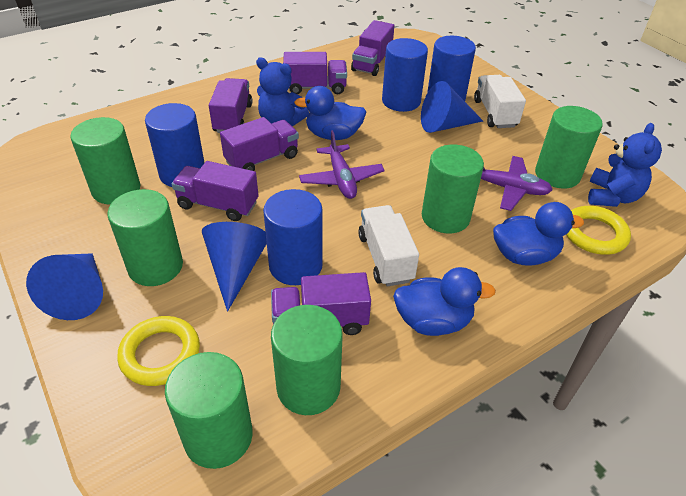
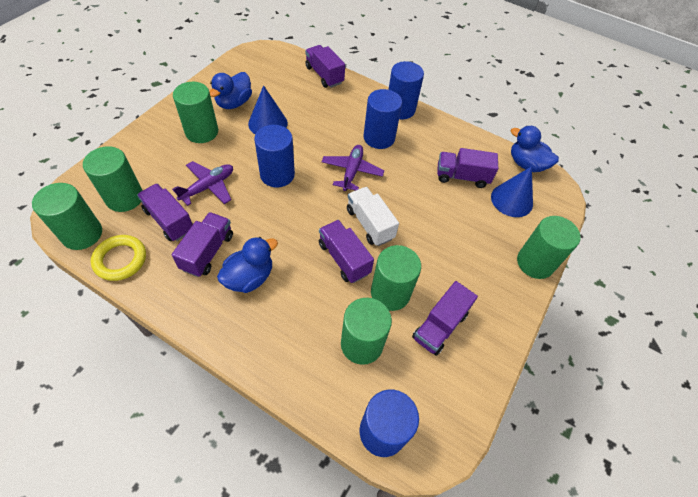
blue cone: [26,253,103,320] [202,222,267,312] [421,81,483,133] = 3 -> [248,85,288,135] [491,166,533,217] = 2
blue teddy bear: [256,57,309,126] [588,123,662,207] = 2 -> none = 0
white truck: [358,205,419,286] [474,75,526,128] = 2 -> [347,187,399,246] = 1
yellow ring: [117,316,200,386] [566,206,631,255] = 2 -> [91,235,146,281] = 1

